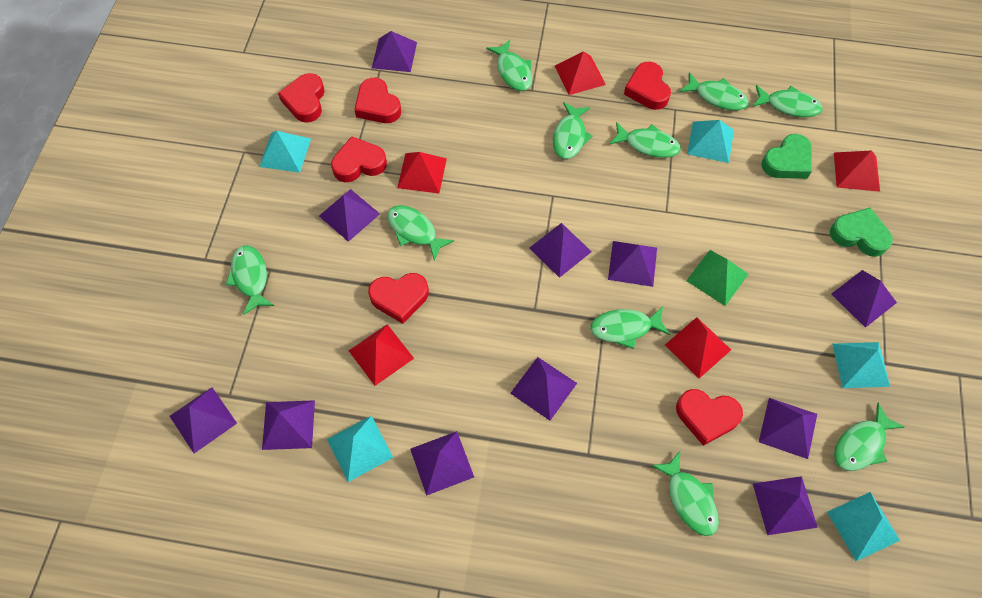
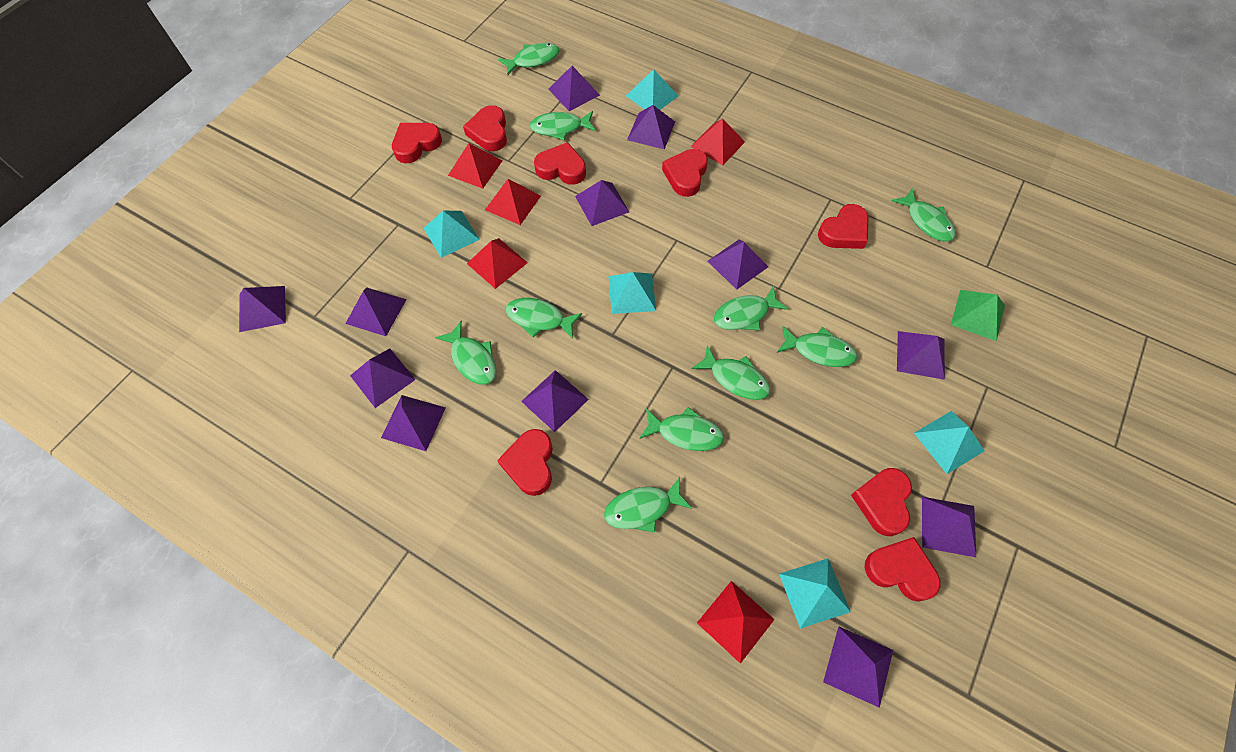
green heart: [761,134,812,179] [830,208,893,257] = 2 -> none = 0
purple pyramid: [170,387,237,453] [262,400,315,450] [319,189,380,242] [372,31,417,72] [410,431,474,496] [510,357,577,420] [530,223,592,278] [608,241,657,287] [753,476,818,535] [759,398,817,459] [831,270,897,328] = 11 -> [239,286,286,332] [345,288,407,336] [350,348,416,408] [381,395,445,451] [521,370,589,432] [548,66,600,111] [575,180,629,226] [627,105,675,149] [708,240,768,290] [823,626,893,708] [897,331,945,380] [922,497,976,557] = 12
red heart: [278,73,325,123] [331,136,387,182] [354,78,401,123] [368,273,429,324] [624,62,671,110] [676,389,743,446] = 6 -> [392,123,442,163] [463,105,507,151] [497,429,553,496] [534,142,586,185] [662,149,708,197] [818,204,868,249] [851,468,912,536] [865,537,940,602] = 8

